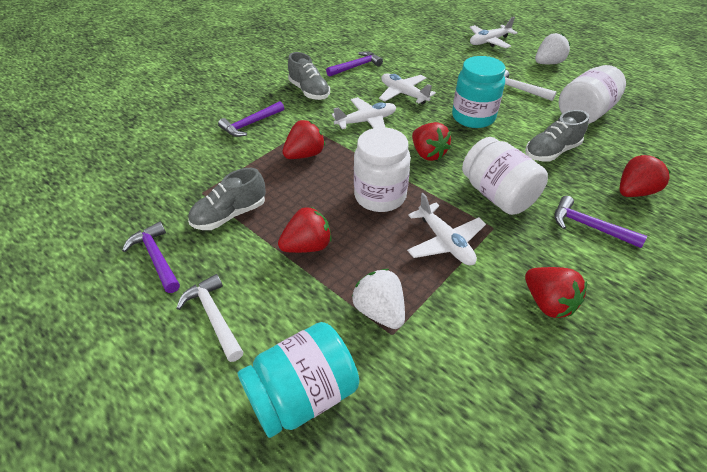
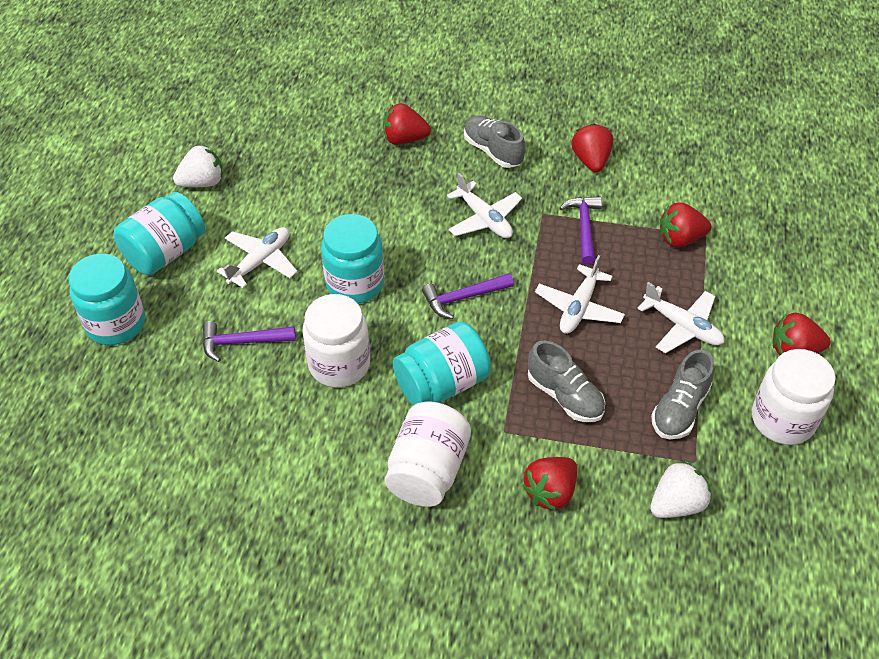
purple hammer: [122,222,180,293] [218,101,284,137] [326,51,383,77] [554,196,647,248] = 4 -> [203,321,296,362] [422,273,514,319] [560,196,602,265] = 3
turquoise jar: [238,322,359,438] [452,56,506,128] = 2 -> [68,254,145,345] [114,192,205,275] [321,214,384,304] [393,322,491,405] = 4
white hammer: [177,274,243,362] [504,70,557,101] = 2 -> none = 0

